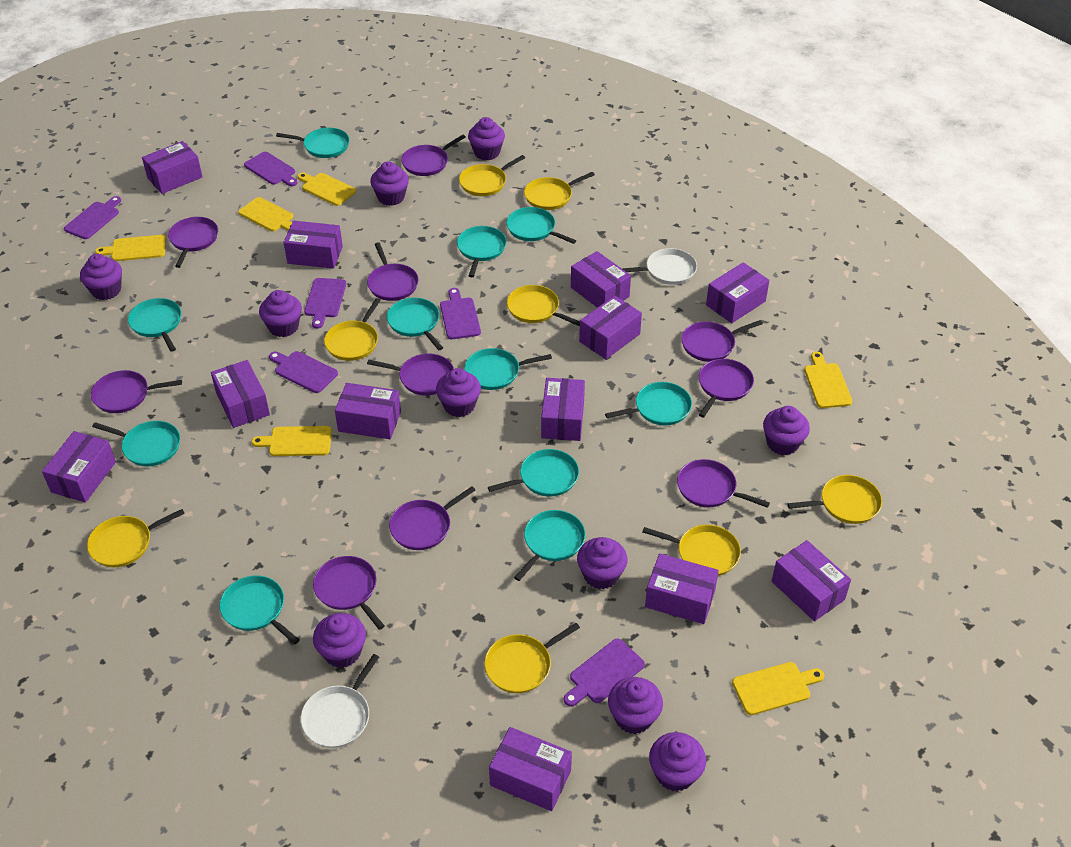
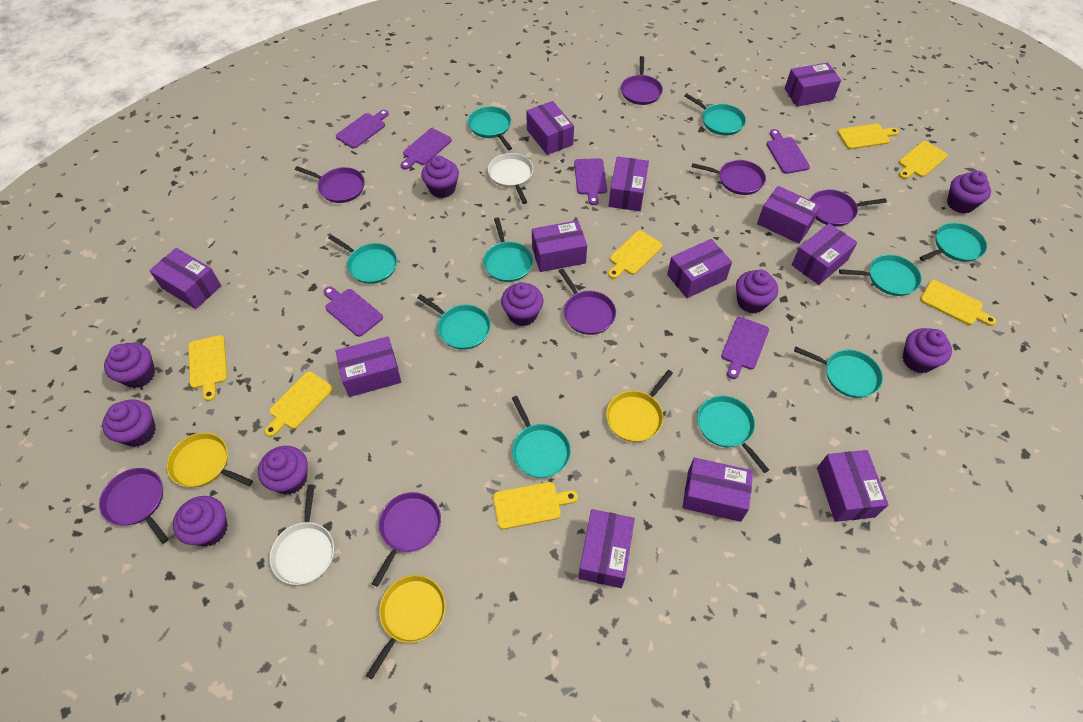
purple cupcake: [80,254,122,300] [259,290,302,337] [313,613,366,668] [370,161,409,206] [436,368,481,417] [468,117,505,160] [577,537,627,590] [608,677,663,734] [649,732,706,792] [763,406,810,455] = 10 -> [102,399,156,447] [104,343,155,388] [173,496,228,546] [258,446,308,495] [421,155,459,198] [501,282,543,326] [736,270,778,314] [903,328,952,373] [947,171,991,214] = 9
purple pan: [91,370,182,413] [168,217,218,268] [313,556,385,630] [367,242,419,301] [367,353,454,396] [389,486,476,550] [401,135,466,176] [677,459,770,508] [681,320,763,362] [699,359,754,418] = 10 -> [99,468,169,544] [295,166,365,203] [372,492,441,587] [559,269,616,335] [621,56,663,105] [692,160,766,195] [810,189,887,226] = 7
turquoise pan: [92,421,180,467] [128,298,181,352] [219,576,300,644] [276,128,350,158] [387,298,443,350] [457,226,507,277] [464,348,552,390] [488,449,579,497] [506,207,576,244] [514,510,586,581] [605,382,692,425] = 11 -> [328,235,397,284] [417,294,491,350] [468,106,512,150] [483,217,533,282] [512,396,571,478] [684,93,746,136] [697,396,769,473] [794,347,883,398] [839,254,922,296] [919,222,987,262] = 10
yellow cutting board: [95,235,166,261] [238,197,293,231] [251,426,332,456] [298,173,356,206] [732,662,824,715] [804,352,853,408] = 6 -> [188,335,227,401] [265,372,333,437] [493,482,578,529] [608,230,663,279] [837,124,899,149] [899,141,948,179] [920,280,996,326] = 7
yellow pan: [87,509,185,567] [324,298,381,361] [459,155,525,196] [484,623,580,693] [507,285,580,326] [524,172,595,210] [642,525,741,576] [787,475,882,524] = 8 -> [167,433,253,487] [366,575,446,680] [606,370,673,442] = 3

